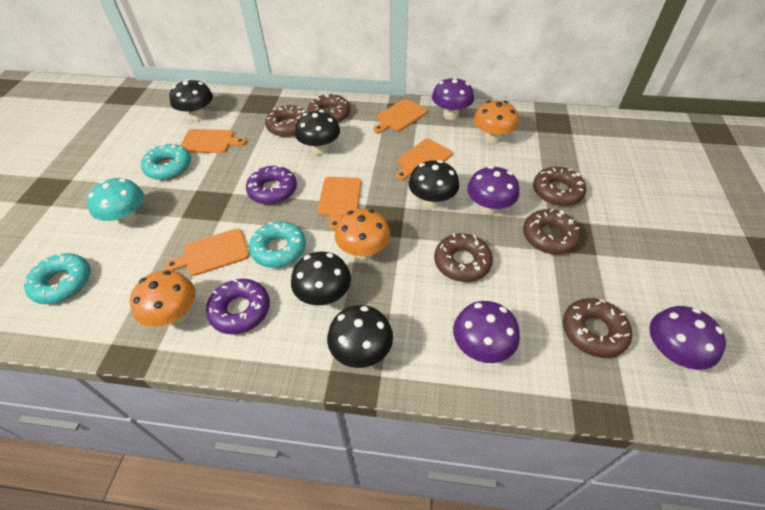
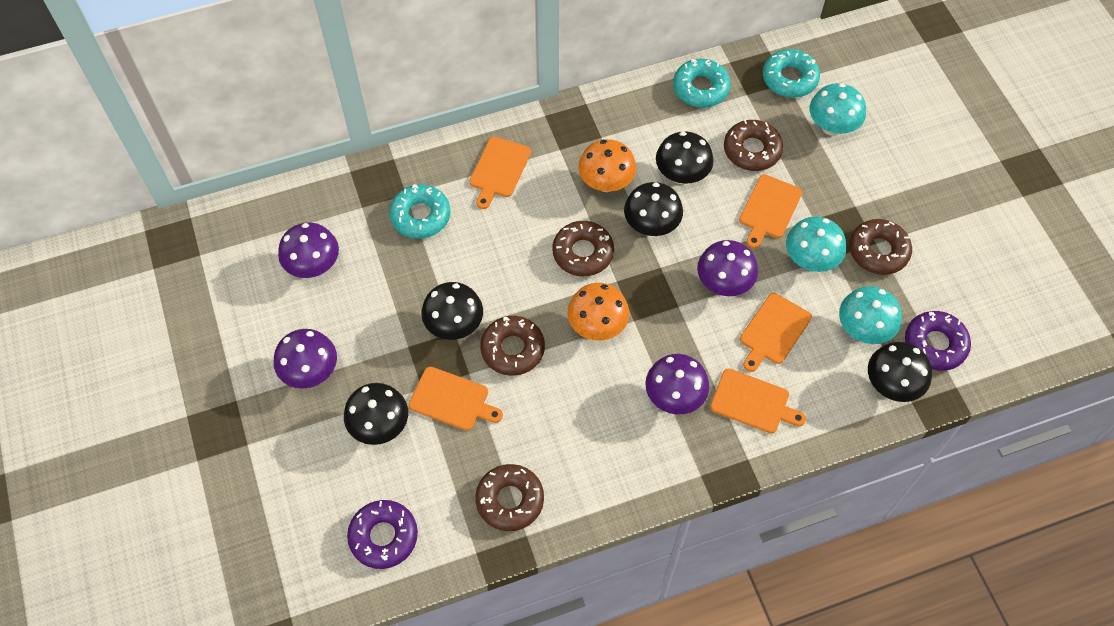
brown donut: [265,105,307,137] [307,93,350,123] [434,233,493,282] [523,209,581,254] [533,167,586,206] [563,298,632,358] = 6 -> [475,464,544,531] [480,316,545,376] [552,221,614,276] [724,120,783,171] [849,219,912,275] = 5
orange mushroom: [130,270,196,327] [335,208,390,260] [473,100,518,144] = 3 -> [567,283,629,341] [578,139,636,192] = 2
turquoise mushroom: [87,178,144,226] = 1 -> [786,216,846,272] [810,83,866,136] [839,286,902,344] = 3

